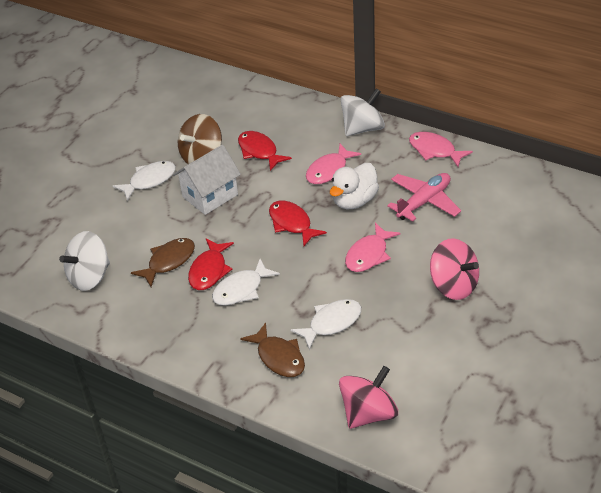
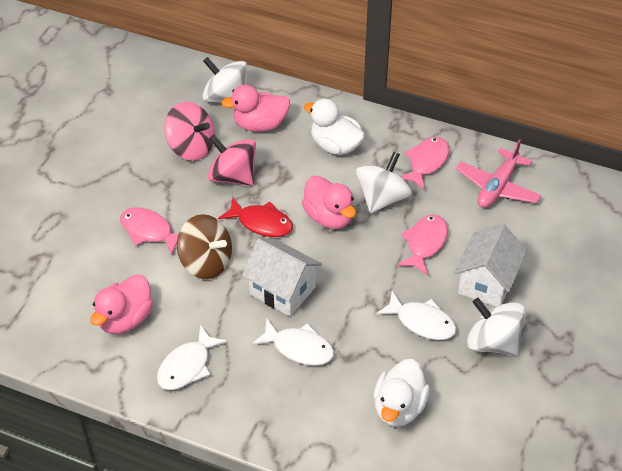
brown fish: [131,238,195,287] [240,323,305,377] = 2 -> none = 0
pink duck: none = 0 -> [90,274,153,334] [221,85,290,132] [302,176,356,229] = 3
red fish: [188,238,234,290] [238,131,292,171] [269,201,327,246] = 3 -> [218,198,293,237] = 1
white duck: [330,163,379,209] = 1 -> [304,99,365,155] [374,359,430,427] = 2
white house: [173,145,241,215] = 1 -> [242,239,322,316] [454,223,527,307] = 2
white spinning top: [59,231,110,291] [341,88,385,136] = 2 -> [202,57,247,102] [356,152,413,213] [467,298,526,355] = 3

